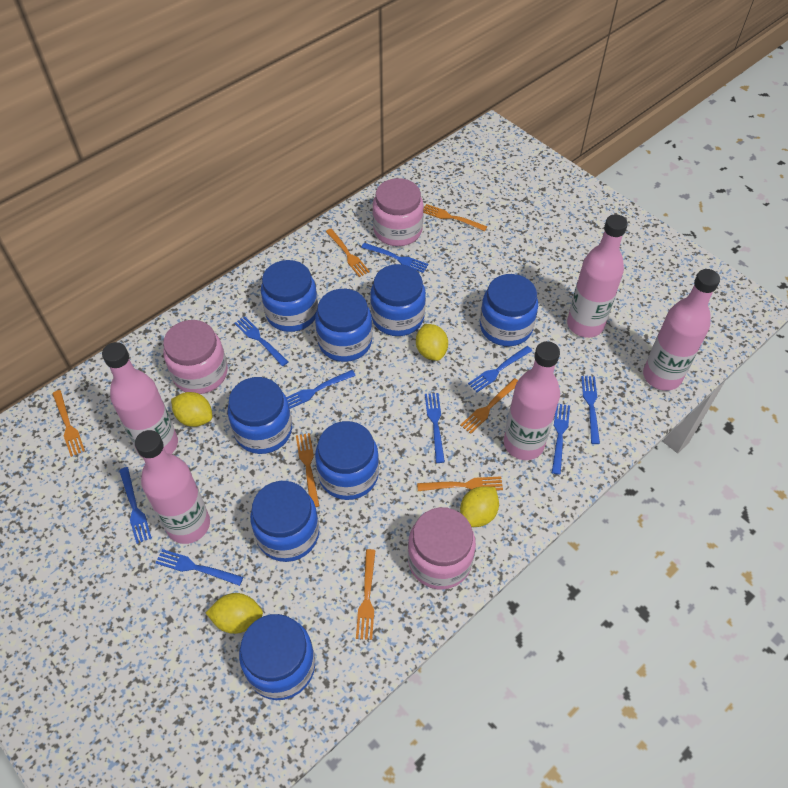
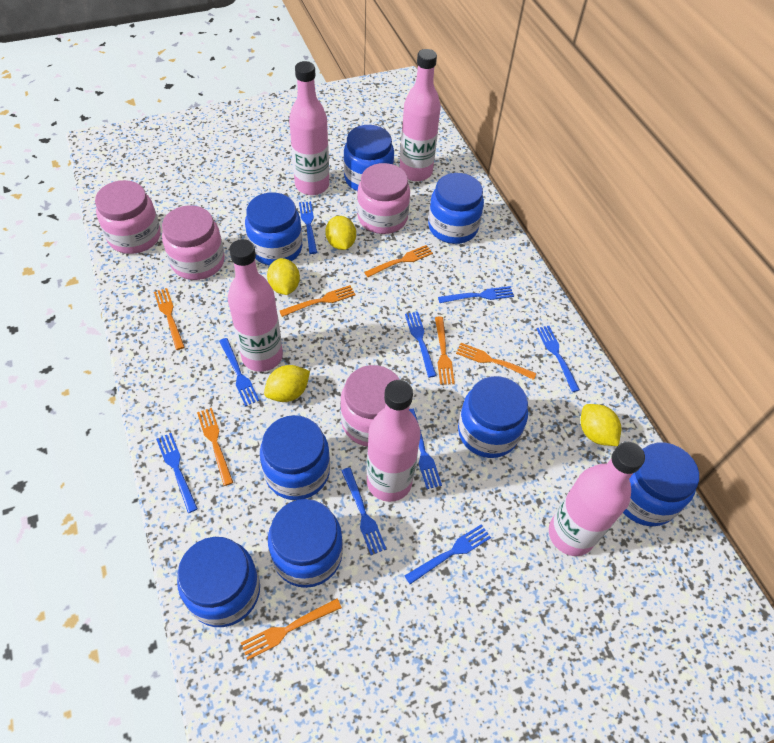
pink jar: [163,320,228,394] [373,178,424,246] [408,507,476,590] = 3 -> [95,180,161,254] [162,205,225,280] [340,365,400,447] [357,163,410,234] = 4

